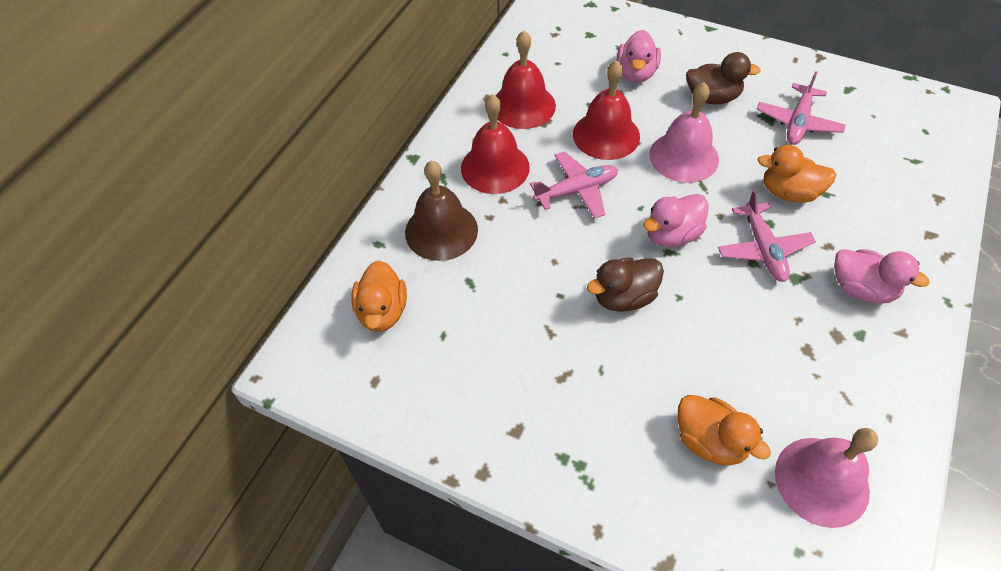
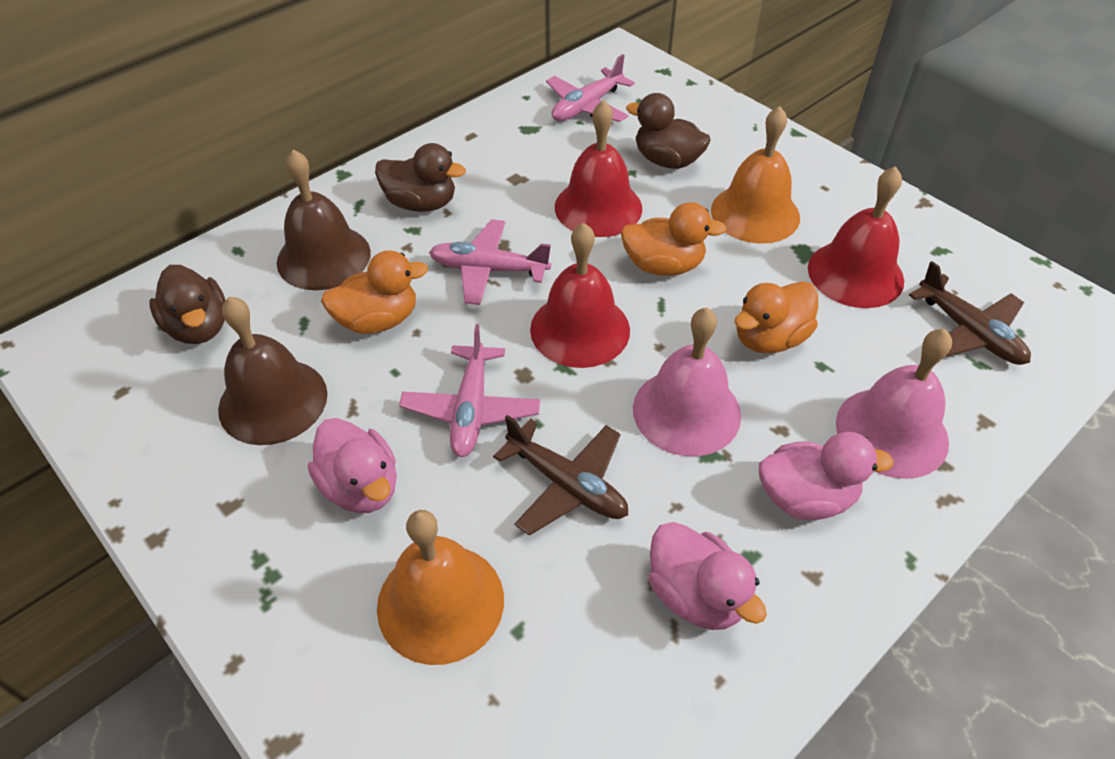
brown bell: [405,160,478,261] = 1 -> [218,297,328,445] [277,150,371,290] = 2
brown duck: [587,257,664,312] [686,52,761,104] = 2 -> [149,265,225,344] [375,143,466,212] [626,93,711,169] = 3
brown plane: none = 0 -> [493,415,628,536] [909,261,1031,365] = 2
orange bell: none = 0 -> [377,510,504,665] [711,106,800,244] = 2

